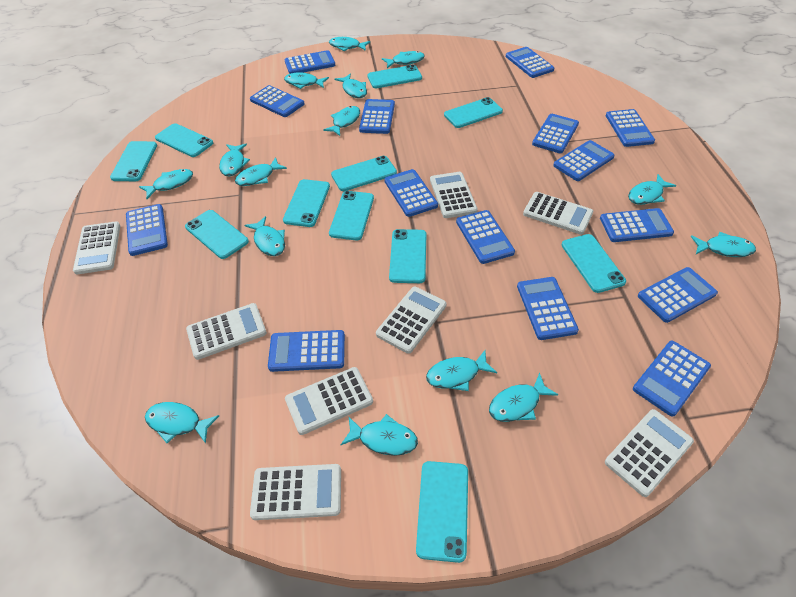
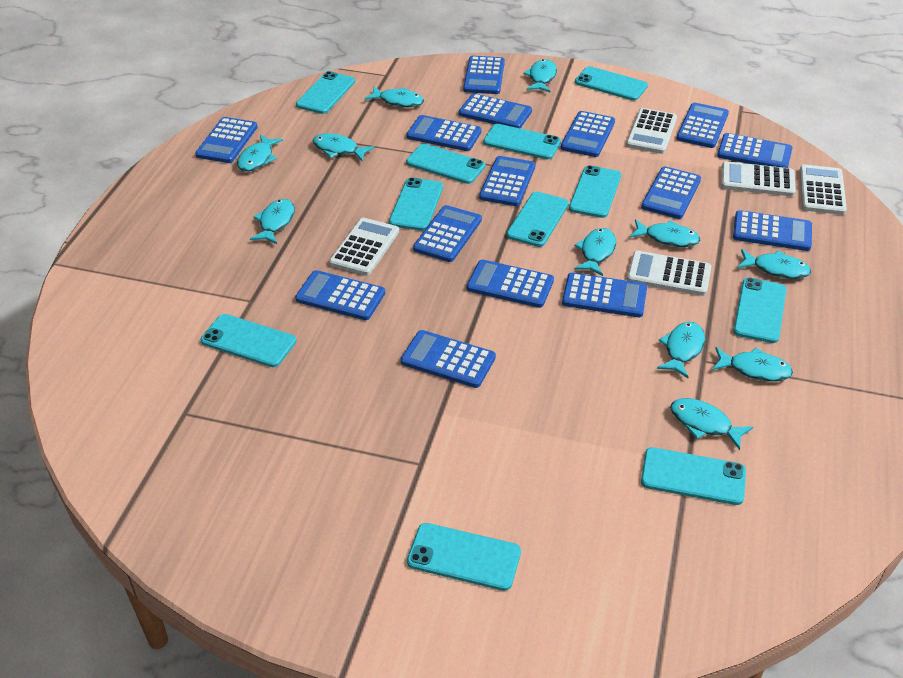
turquoise fish: [139,169,193,199] [145,402,219,444] [219,144,250,176] [235,157,287,186] [244,216,285,256] [284,72,329,89] [323,106,360,136] [329,37,370,51] [335,73,367,98] [341,414,418,456] [382,51,425,68] [426,350,497,391] [489,372,558,422] [628,174,676,205] [690,232,756,257] = 15 -> [237,134,283,172] [250,199,295,244] [313,134,374,161] [364,86,424,107] [523,59,557,92] [574,228,616,276] [629,219,700,247] [657,322,705,378] [670,398,754,450] [712,347,793,381] [737,249,811,279] = 11
white calculator: [73,222,120,274] [186,303,267,360] [250,464,341,520] [285,367,373,435] [376,287,446,354] [430,172,478,218] [523,192,593,235] [605,409,694,497] = 8 -> [329,218,399,276] [626,108,677,154] [627,251,711,296] [721,161,796,196] [799,164,847,215] = 5

